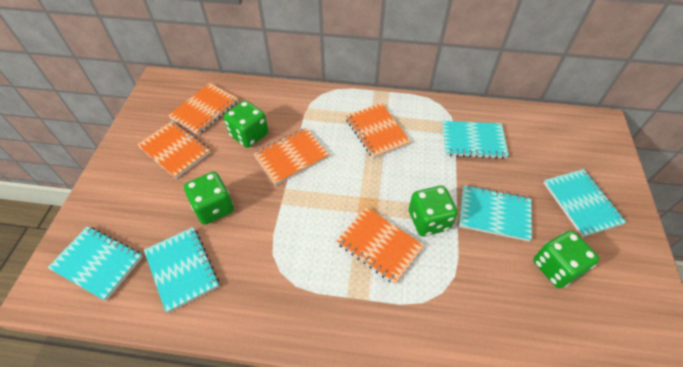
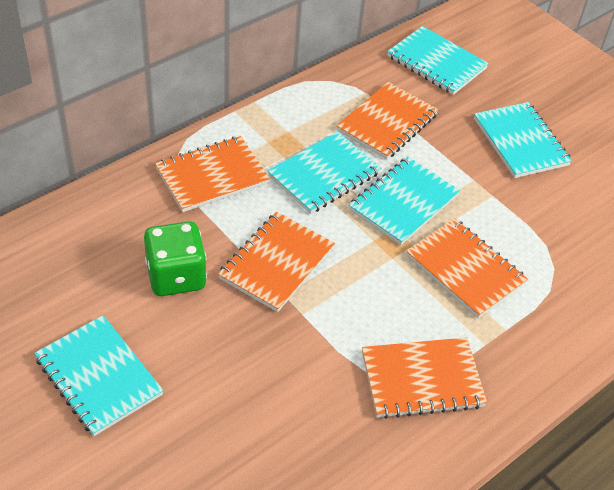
green dice: [184,172,234,225] [224,100,268,148] [409,186,458,236] [533,230,599,288] = 4 -> [144,221,207,296] = 1

